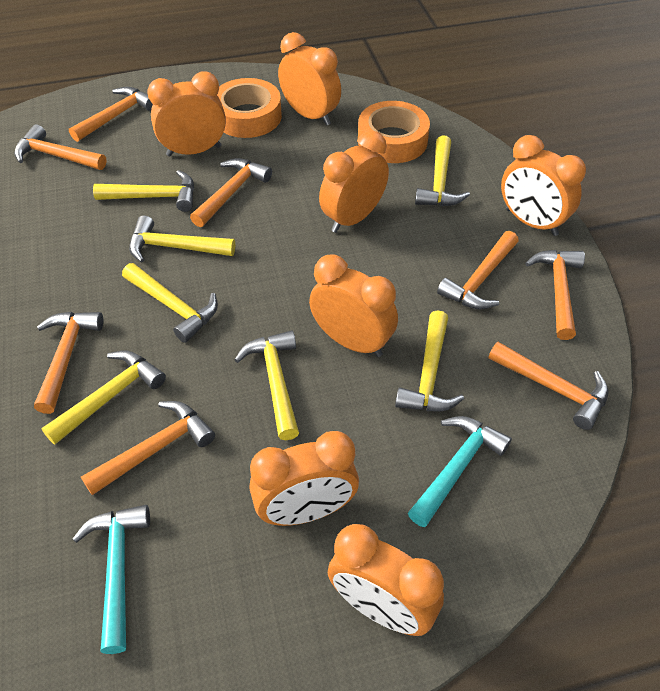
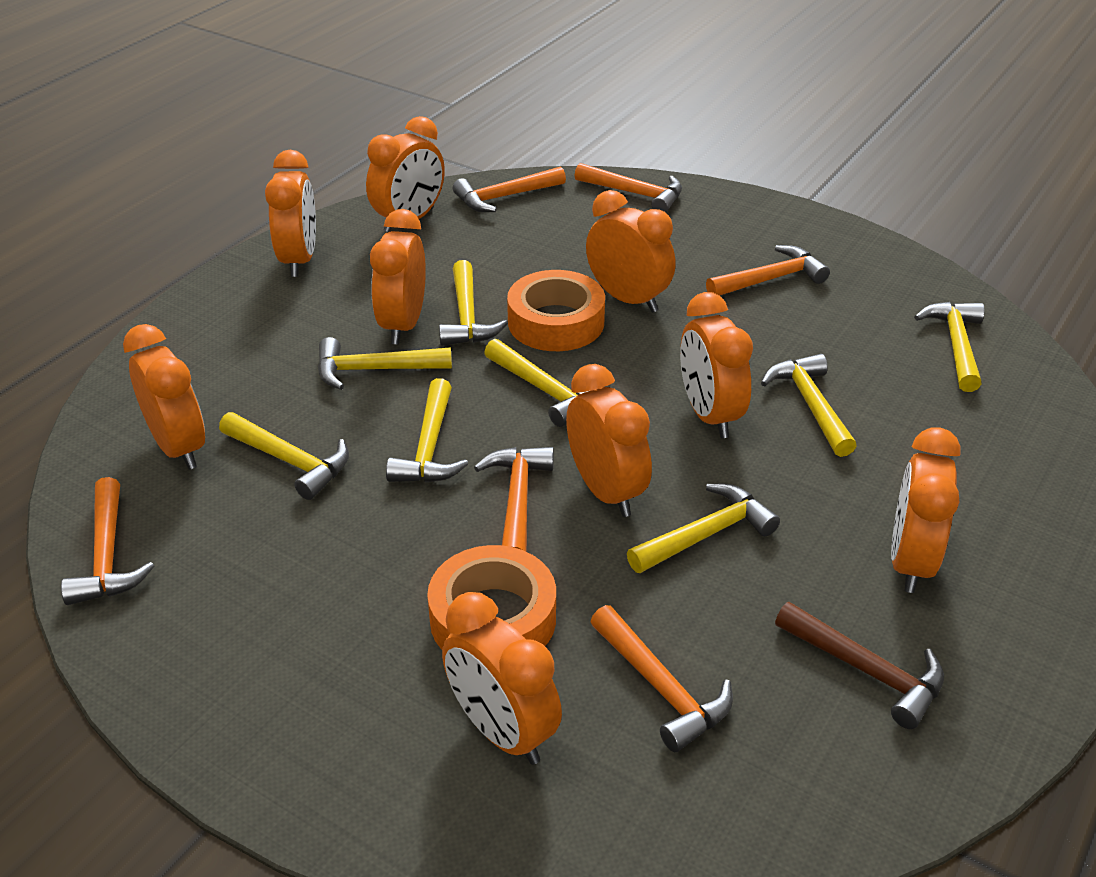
brown hammer: none = 0 -> [775,602,944,729] = 1
orange clock: [147,71,226,156] [250,431,359,526] [278,32,341,126] [309,254,398,357] [319,131,389,233] [328,524,444,636] [501,135,586,236] = 7 -> [123,324,205,470] [265,150,316,277] [366,116,445,232] [370,209,426,344] [442,592,562,765] [566,364,652,517] [586,190,676,313] [680,292,753,438] [891,427,961,593] = 9
orange hammer: [14,124,106,170] [34,312,103,414] [69,87,153,142] [81,401,215,495] [190,158,272,227] [437,231,519,309] [489,342,608,430] [525,250,585,340] = 8 -> [61,477,154,605] [453,166,566,212] [474,447,554,552] [575,163,682,213] [590,605,733,752] [706,245,830,296] = 6
turquoise hammer: [73,505,150,654] [408,416,512,527] = 2 -> none = 0
yellow hammer: [41,351,166,445] [93,170,194,212] [122,263,218,343] [129,215,235,263] [234,330,299,440] [395,310,464,411] [415,135,470,206] = 7 -> [219,412,349,500] [318,337,452,390] [386,378,468,483] [439,260,508,346] [484,339,588,427] [627,483,780,573] [761,354,857,457] [914,302,985,392] = 8

